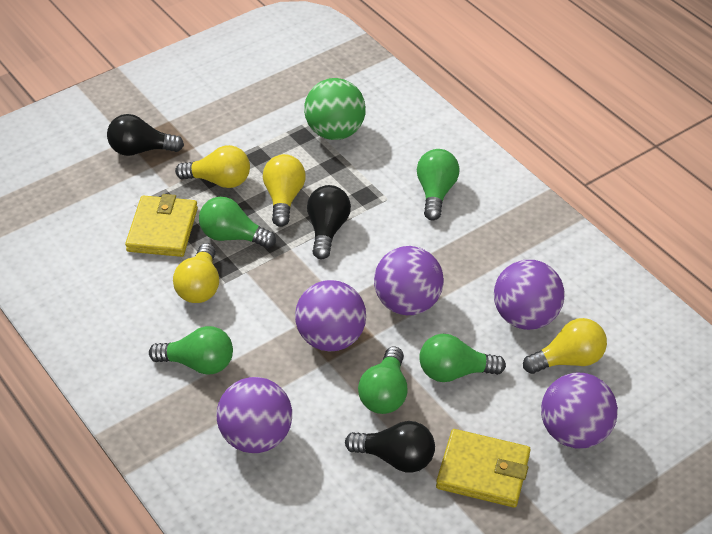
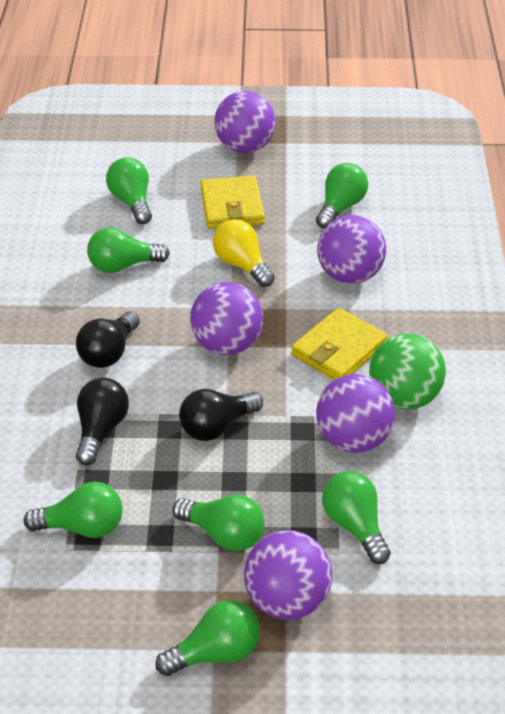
green light bulb: [149,326,233,375] [199,197,276,248] [358,347,408,414] [417,149,460,220] [419,334,506,382] = 5 -> [23,482,123,538] [87,227,170,273] [106,157,152,224] [155,600,260,676] [173,495,265,551] [316,163,368,228] [322,471,391,564] = 7
yellow light bulb: [173,243,219,303] [175,145,250,188] [263,154,306,227] [523,318,607,374] = 4 -> [213,219,275,287] = 1

